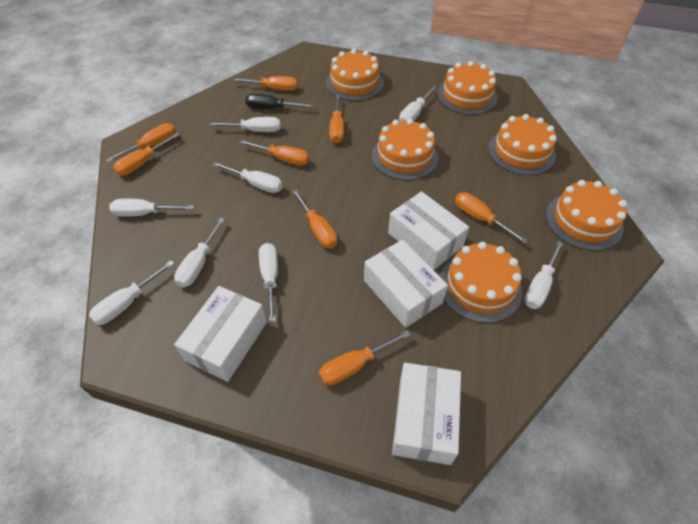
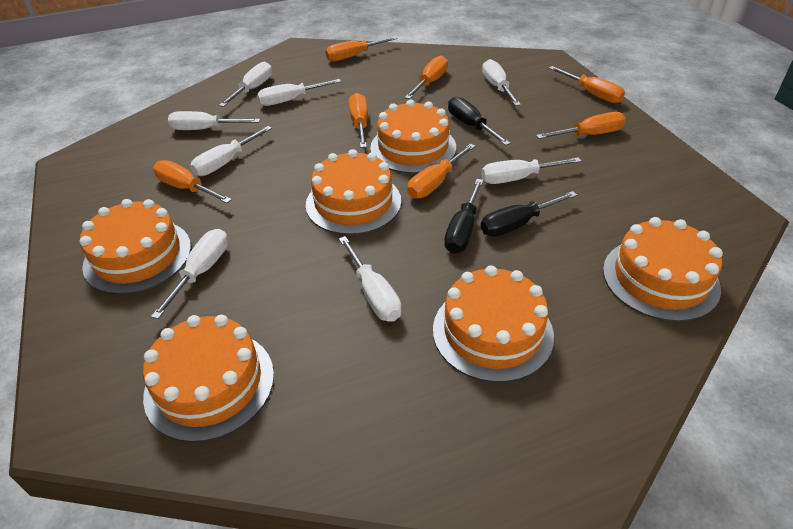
black screwdriver: [245,94,314,109] = 1 -> [444,179,483,254] [448,96,511,146] [481,191,577,237] = 3
orange screwdriver: [106,123,176,163] [113,133,180,176] [233,76,298,91] [240,140,309,166] [292,189,337,248] [319,330,411,385] [329,95,344,143] [455,192,528,244] = 8 -> [153,160,232,203] [325,37,398,61] [349,93,368,148] [405,55,448,99] [407,144,475,199] [536,112,626,139] [549,66,625,103] = 7
white box: [174,286,267,382] [364,240,448,328] [388,191,469,270] [392,363,461,465] = 4 -> none = 0

